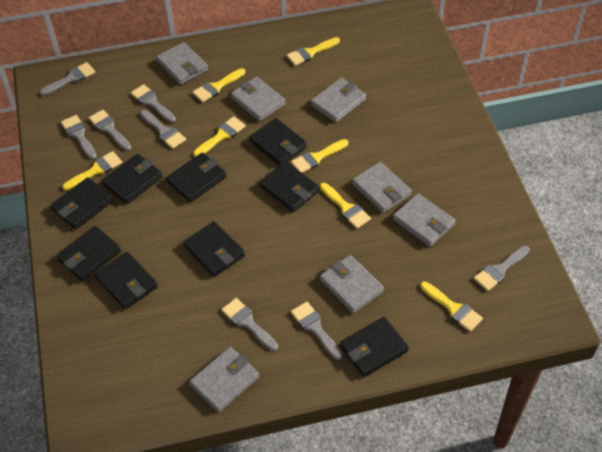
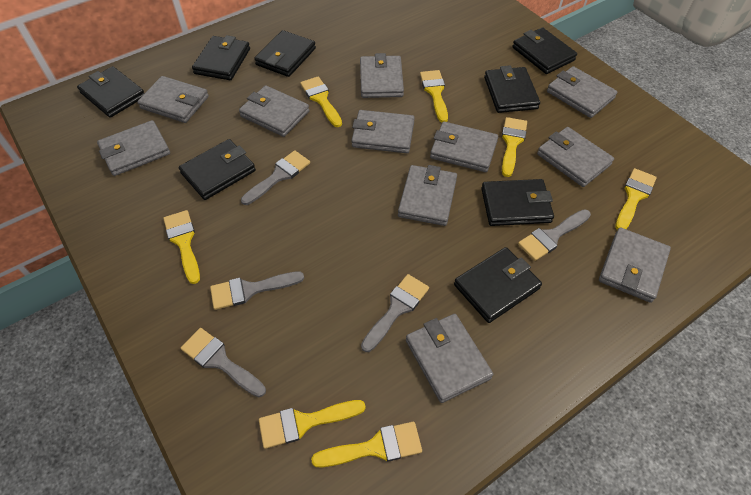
black wallet: [51,177,113,229] [56,226,121,281] [95,252,158,310] [102,154,163,204] [166,152,227,202] [183,221,245,277] [250,118,307,165] [259,161,319,212] [340,317,409,377] = 9 -> [77,66,145,118] [179,139,256,200] [192,35,250,80] [254,30,316,77] [454,247,542,323] [481,179,554,226] [484,65,540,113] [512,27,577,74] = 8
grey brush: [39,62,96,96] [61,115,97,160] [89,110,131,151] [131,84,176,123] [140,110,186,149] [221,298,278,351] [291,302,343,360] [474,246,530,291] = 8 -> [181,328,266,397] [210,271,304,310] [241,150,310,205] [361,274,429,352] [518,209,591,261] = 5
grey wallet: [156,42,208,85] [189,347,259,412] [231,77,286,122] [311,78,366,122] [320,255,384,313] [352,162,412,213] [393,193,456,247] = 7 -> [97,120,170,176] [137,76,209,123] [239,85,310,137] [351,110,414,153] [360,53,404,98] [398,165,457,226] [406,314,493,403] [430,122,498,172] [537,127,614,187] [547,66,617,118] [599,227,671,303] = 11

